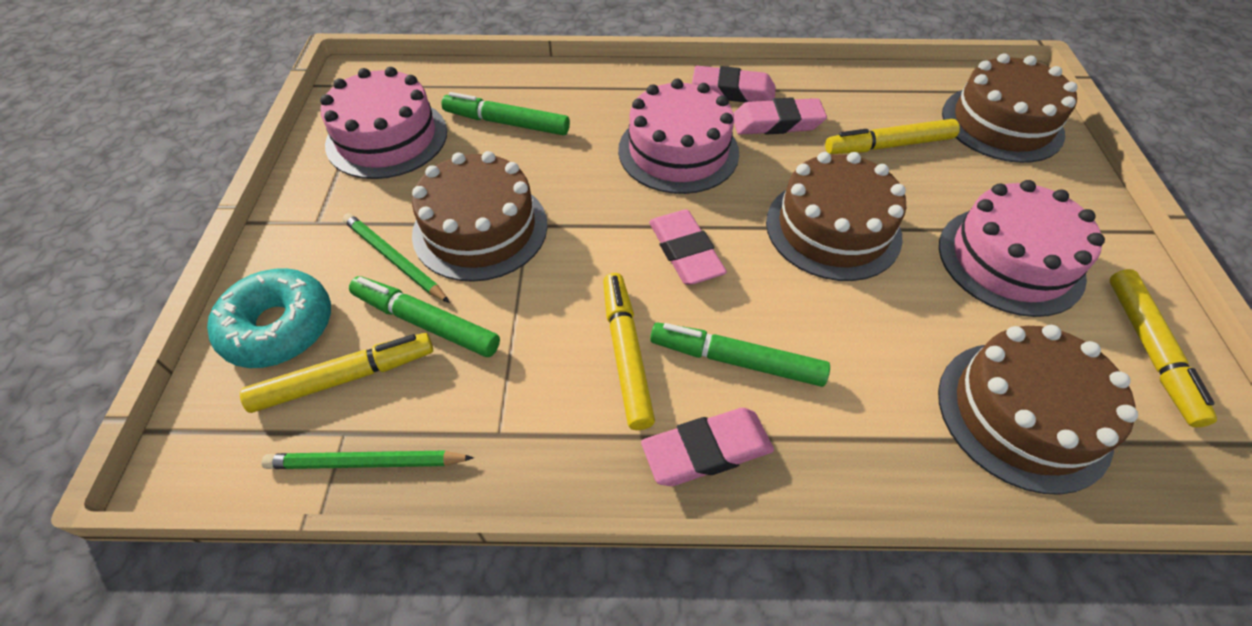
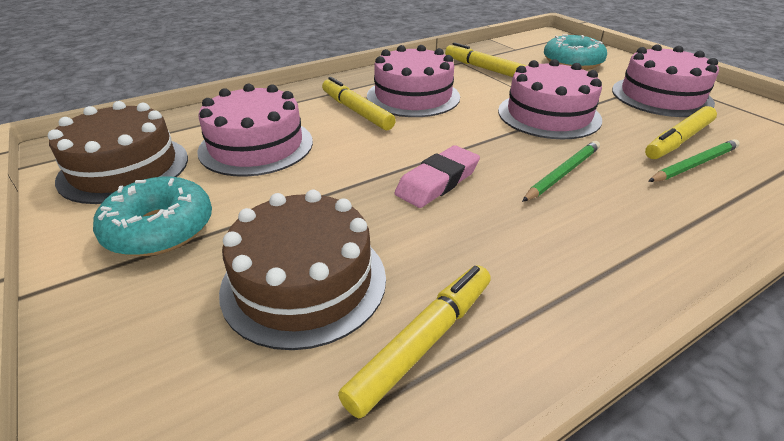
brown cake: [412,151,548,282] [766,152,906,281] [938,325,1138,495] [942,53,1078,163] = 4 -> [48,101,188,204] [219,190,386,350] = 2
green marker: [349,276,500,357] [441,92,570,135] [650,322,830,387] = 3 -> none = 0
pink cake: [320,67,447,179] [618,79,739,194] [939,180,1105,317] = 3 -> [197,84,313,177] [367,45,460,117] [498,59,602,139] [612,44,719,117] = 4
pink eraser: [641,408,774,486] [649,210,727,285] [692,66,776,102] [733,97,827,135] = 4 -> [395,145,480,208] = 1
turquoise donut: [207,268,331,368] = 1 -> [93,177,212,256] [544,34,607,70] = 2

